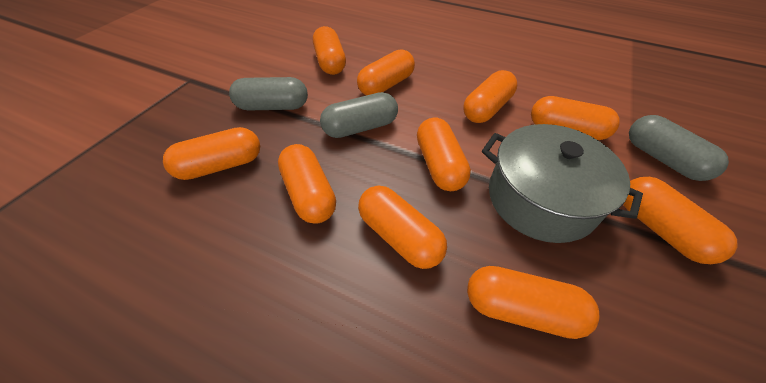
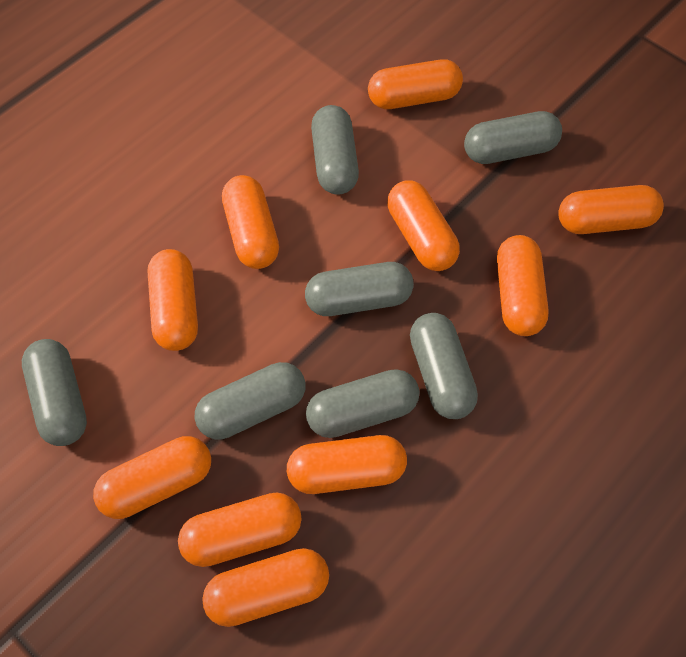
grey capsule: [229,77,308,110] [320,92,398,138] [629,115,729,181] = 3 -> [22,339,87,446] [194,362,305,440] [305,262,414,316] [306,369,419,438] [311,105,359,195] [410,313,478,419] [464,111,562,164] = 7
grey pot: [482,124,643,243] = 1 -> none = 0

